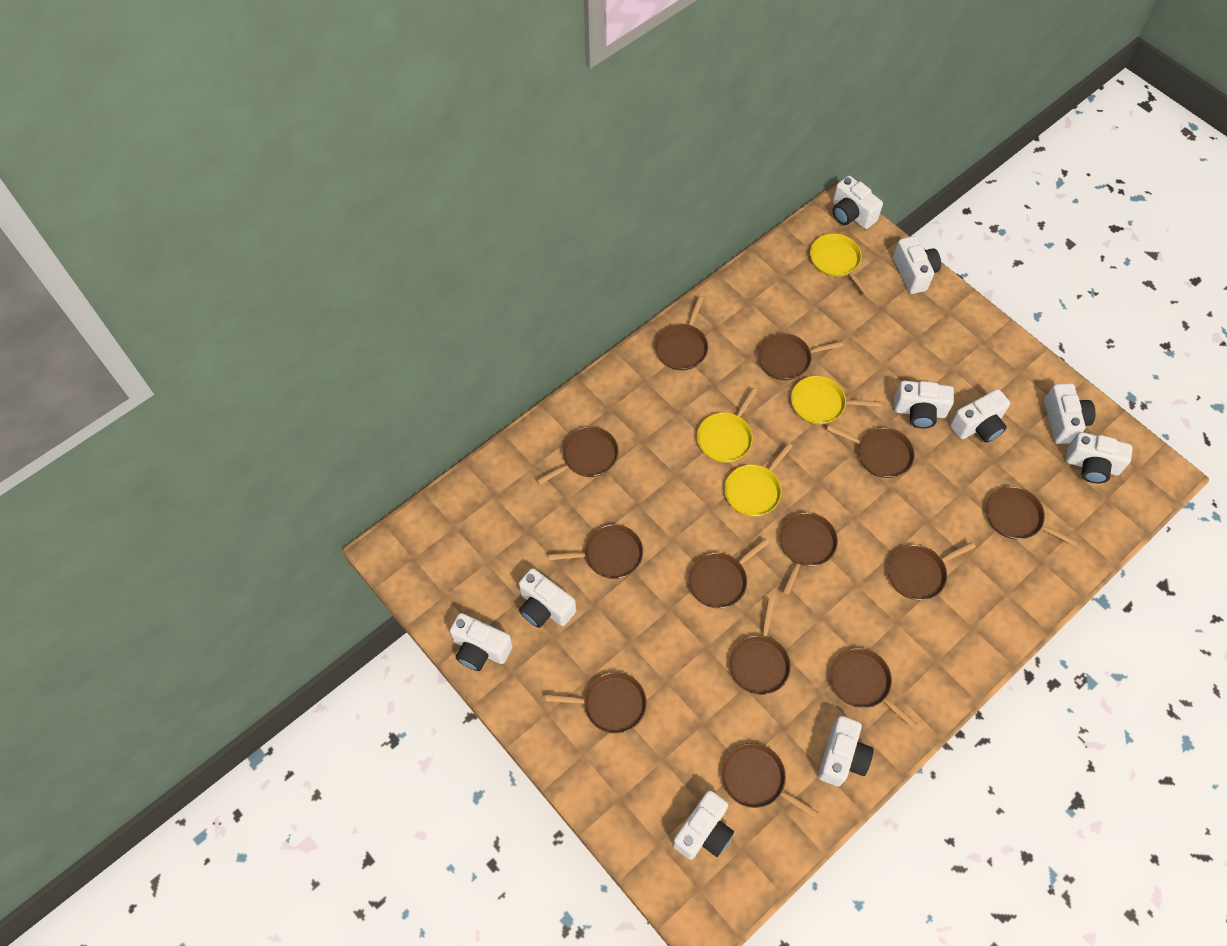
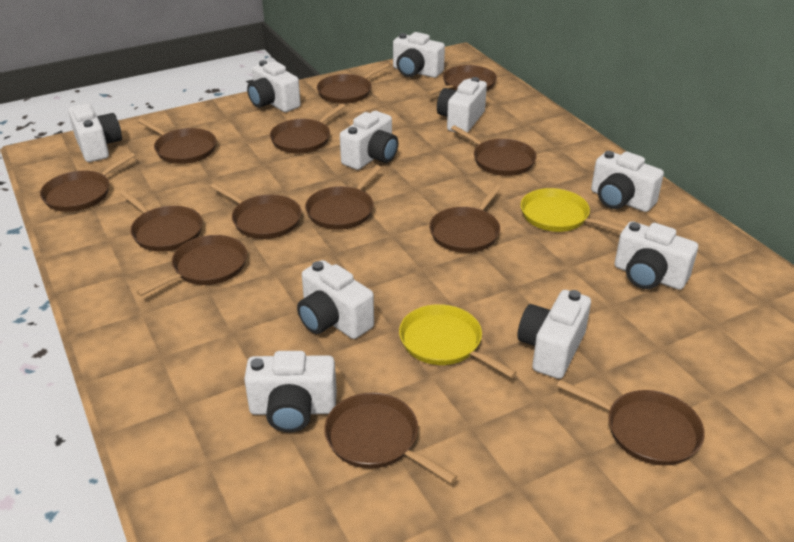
yellow pan: [697,388,757,463] [724,443,793,517] [791,376,881,424] [810,233,870,296] = 4 -> [399,304,517,378] [520,188,625,232] = 2

